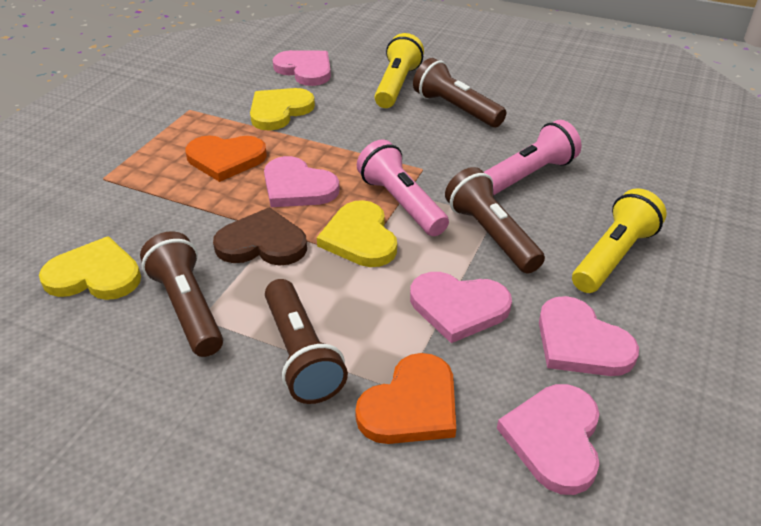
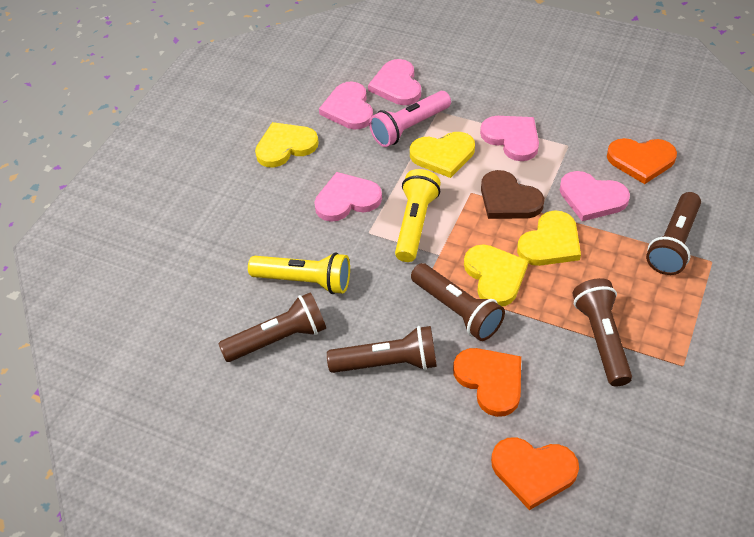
brown flashlight: [140,231,223,357] [265,279,348,404] [413,58,506,127] [445,167,545,274] = 4 -> [218,292,326,362] [327,326,437,373] [411,263,505,341] [573,278,632,387] [646,192,701,275] = 5
orange heart: [186,135,267,182] [355,353,456,444] = 2 -> [453,348,521,417] [491,437,579,510] [607,138,677,184] = 3
pink flashlight: [357,140,449,236] [484,120,582,195] = 2 -> [369,91,451,147] = 1
yellow heart: [39,236,141,300] [250,88,315,131] [317,200,397,267] = 3 -> [255,122,319,168] [410,132,475,178] [464,244,528,307] [517,210,581,266] = 4

